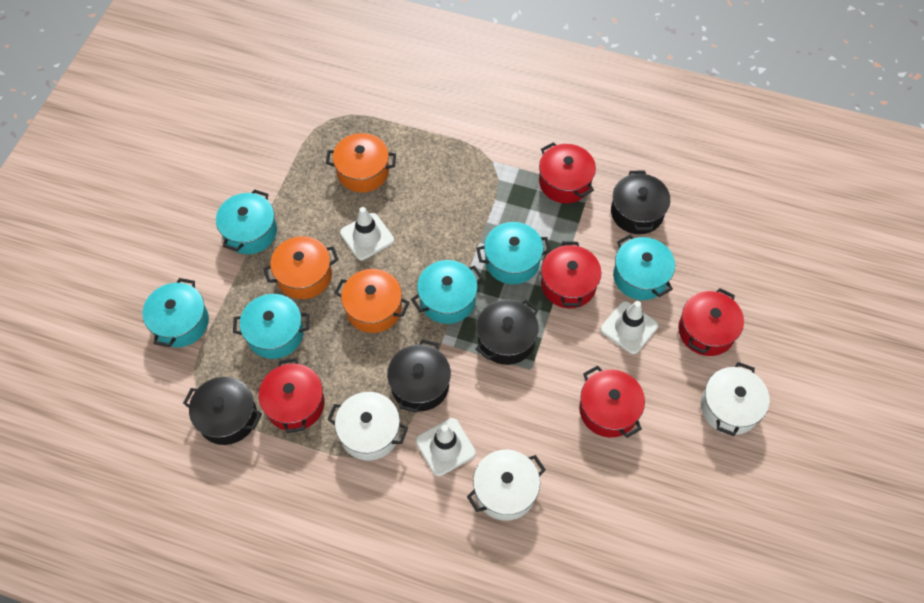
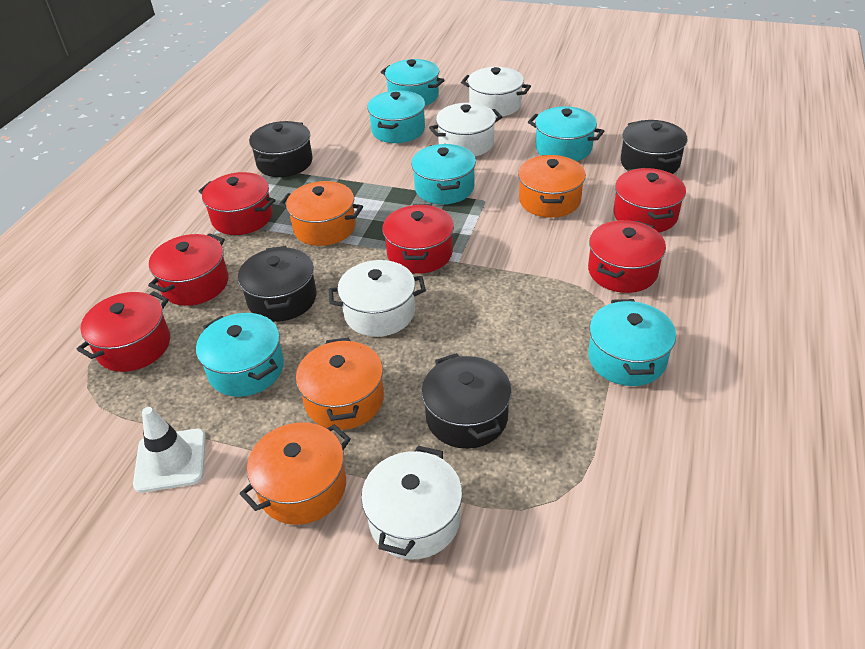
orange pot: [263,236,338,299] [326,133,396,192] [334,269,410,333] = 3 -> [240,422,351,525] [279,181,363,246] [296,337,384,430] [518,155,586,218] = 4
red pot: [259,358,325,433] [539,142,596,203] [541,241,601,309] [579,365,645,438] [678,288,744,356] = 5 -> [76,291,170,372] [148,233,229,306] [199,172,275,235] [382,204,454,274] [588,220,666,293] [614,168,686,232] = 6
white pot: [327,392,408,461] [467,450,546,521] [701,362,770,436] = 3 -> [329,260,426,337] [361,446,462,559] [429,103,502,156] [461,67,531,117] = 4
white traffic cone: [340,207,394,260] [416,418,476,476] [601,301,658,354] = 3 -> [133,407,206,493] = 1

